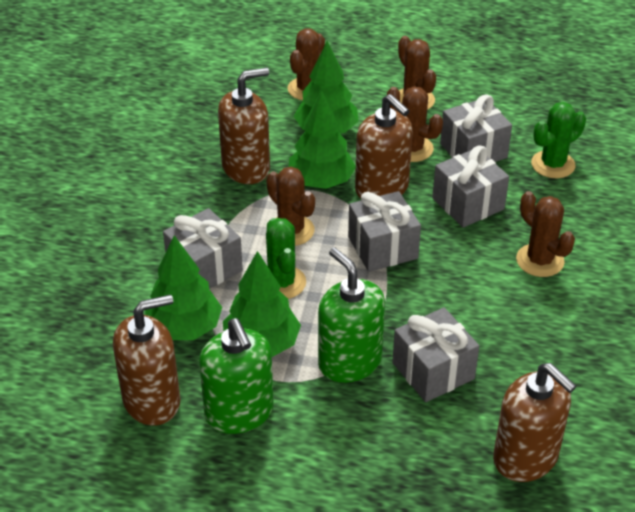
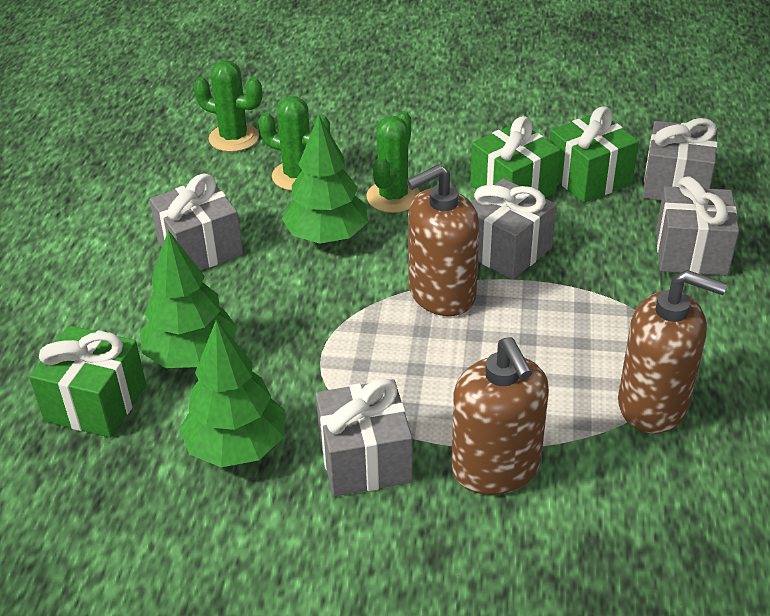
brown cactus: [266,166,315,246] [288,28,325,100] [387,87,443,162] [398,36,436,110] [516,191,575,277] = 5 -> none = 0
brown soap dispenser: [113,294,181,426] [218,68,270,184] [355,94,413,199] [493,363,576,482] = 4 -> [407,164,480,316] [451,337,549,495] [618,270,727,434] = 3
green cactus: [266,218,306,299] [531,102,586,178] = 2 -> [194,60,262,152] [258,96,330,191] [366,111,420,213] = 3
green gift: none = 0 -> [29,325,146,438] [470,116,561,198] [550,106,639,203] = 3
green soap dispenser: [199,318,274,434] [318,247,385,383] = 2 -> none = 0
green tree: [145,235,222,340] [223,251,301,357] [289,90,356,189] [294,41,359,133] = 4 -> [140,230,237,368] [179,320,285,467] [282,115,368,244] = 3

